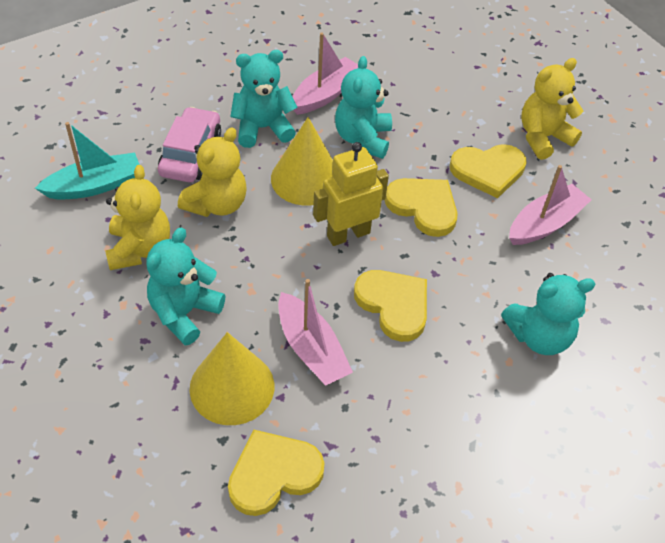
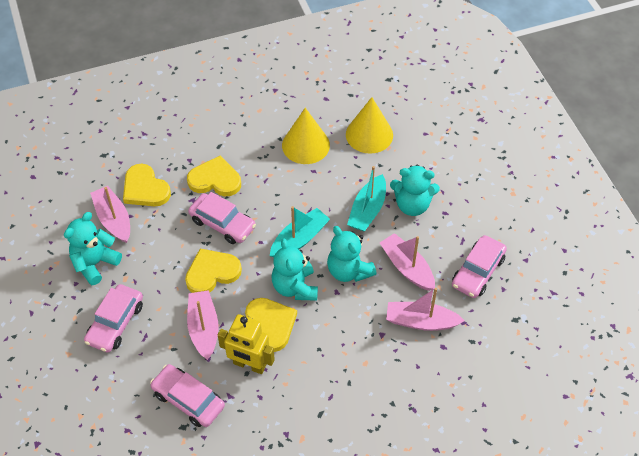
pink boat: [278,279,353,386] [292,32,358,115] [509,165,592,245] = 3 -> [90,186,130,243] [187,290,218,360] [380,233,435,291] [386,288,465,331] = 4
pink car: [158,107,221,182] = 1 -> [84,284,143,353] [150,364,225,427] [188,192,256,244] [452,235,507,298] = 4
turquoise boat: [35,122,140,200] = 1 -> [270,206,330,258] [347,166,386,231] = 2
yellow teddy bear: [105,165,170,270] [178,128,247,217] [521,58,583,160] = 3 -> none = 0

